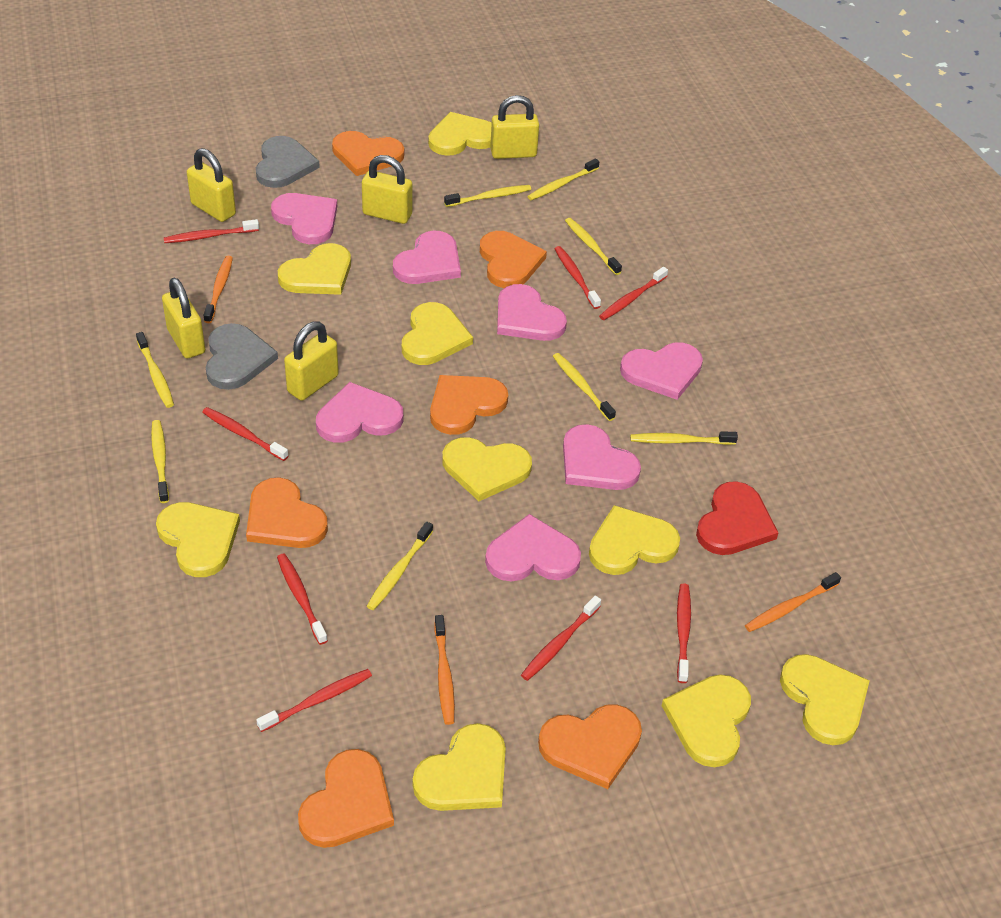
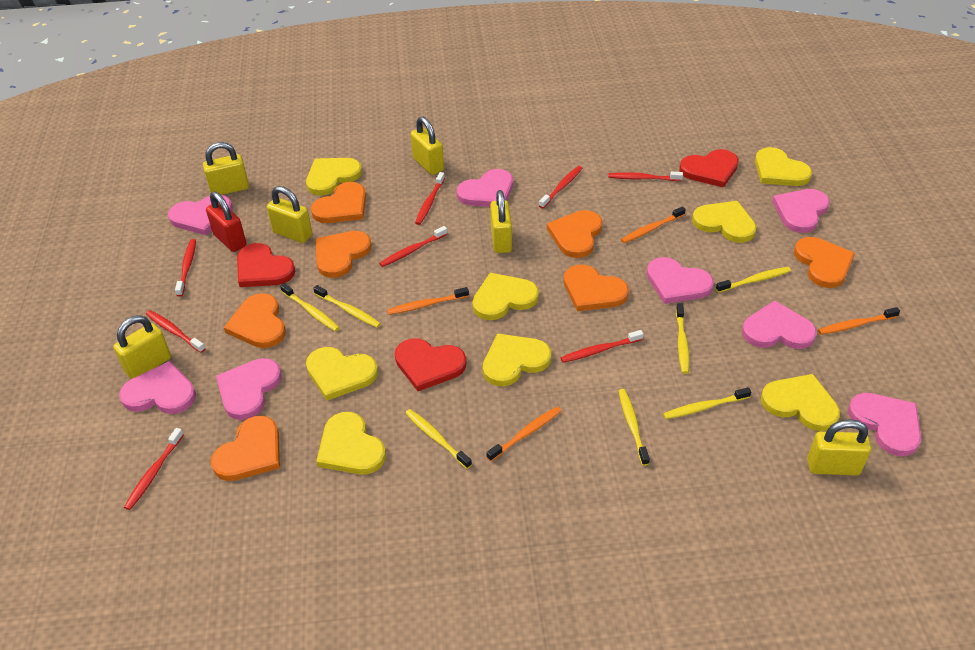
grey heart: [206,323,278,390] [256,136,320,188] = 2 -> none = 0
orange heart: [246,477,328,548] [298,749,394,848] [332,131,404,176] [430,375,508,435] [480,231,547,288] [538,704,642,789] = 6 -> [211,416,280,481] [224,293,286,348] [311,182,366,223] [316,231,371,278] [547,210,602,258] [564,265,629,311] [794,237,855,288] = 7
orange toothbrush: [204,256,233,323] [434,615,455,725] [745,572,841,632] = 3 -> [387,287,469,315] [486,407,561,461] [621,206,686,243] [818,307,900,335] = 4
pink heart: [271,193,337,244] [316,382,403,443] [393,231,461,284] [485,514,581,582] [497,284,567,341] [563,424,641,490] [620,342,703,400] = 7 -> [119,361,196,414] [168,195,233,235] [216,358,282,420] [457,169,513,207] [646,257,714,304] [742,300,817,349] [772,189,830,233] [848,393,921,456] = 8
red heart: [696,481,779,555] = 1 -> [237,243,295,287] [395,338,466,391] [679,149,739,188] = 3
red padlock: none = 0 -> [206,191,247,252] = 1
yellow heart: [156,502,240,577] [278,243,351,295] [402,302,473,365] [413,723,506,811] [428,112,492,156] [442,437,532,501] [589,505,680,575] [662,675,751,767] [780,654,870,745] = 9 -> [306,158,362,196] [306,347,378,400] [316,412,386,474] [472,273,539,320] [483,333,551,386] [692,201,757,243] [755,147,812,186] [761,374,840,431] = 8
yellow padlock: [162,278,205,358] [187,148,236,222] [284,321,339,401] [362,155,412,224] [490,95,539,159] = 5 -> [113,315,171,379] [203,142,249,195] [267,186,312,243] [410,116,444,175] [490,190,512,253] [807,419,871,475] = 6
yellow toothbrush: [136,332,174,408] [151,420,169,503] [367,522,433,610] [444,185,531,207] [527,159,599,201] [553,353,616,421] [565,218,622,275] [630,431,738,445] = 8 -> [280,283,340,331] [313,285,381,328] [405,409,472,469] [619,389,650,466] [663,387,751,419] [676,303,689,374] [716,267,791,293] = 7

